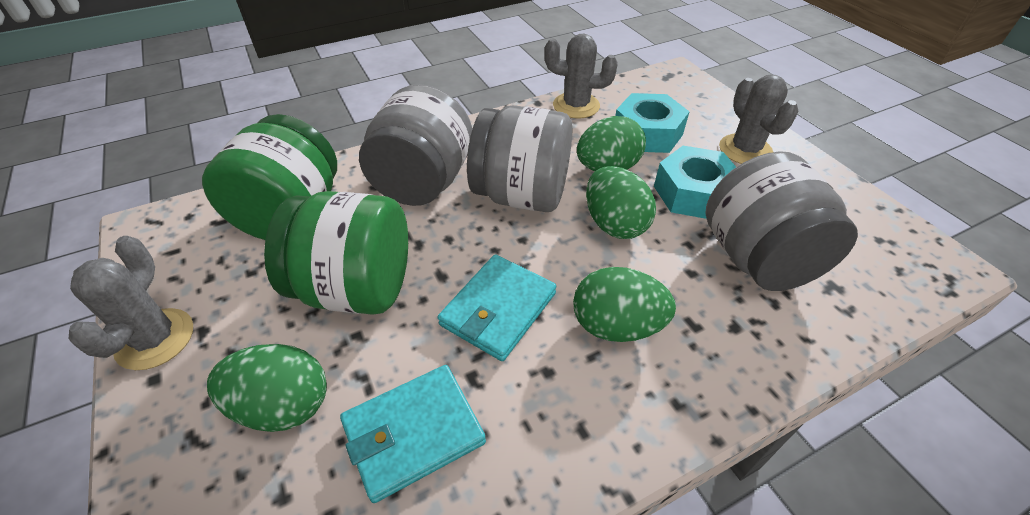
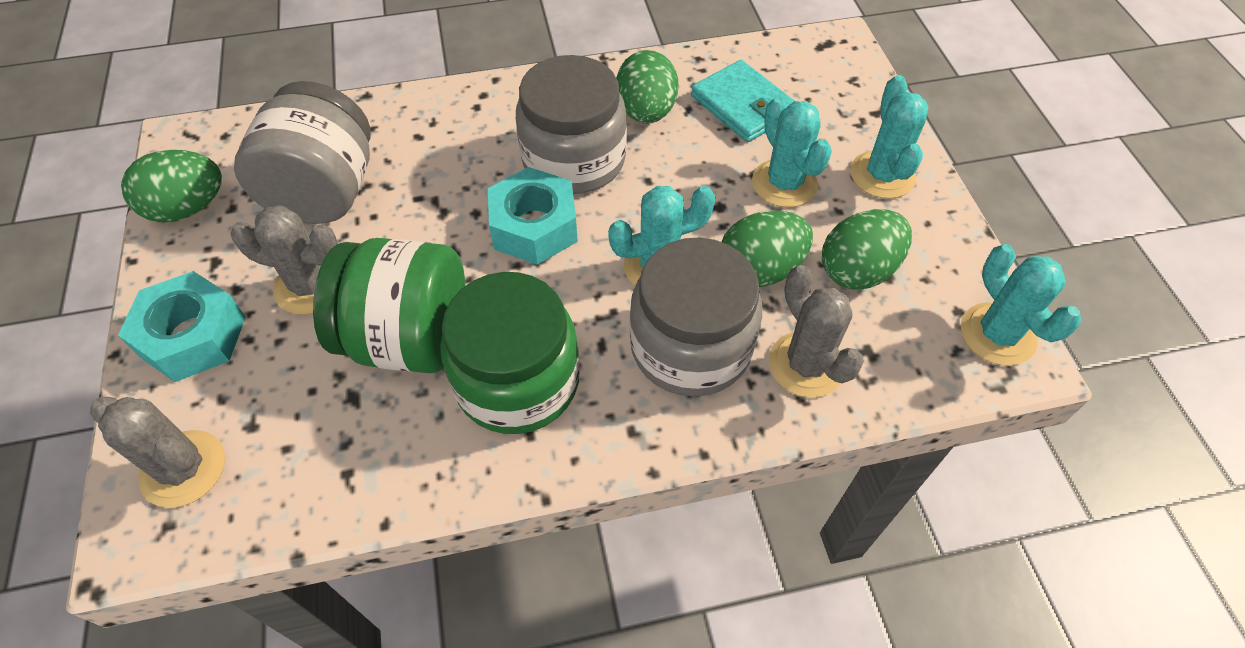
turquoise cactus: none = 0 -> [608,186,715,286] [752,97,832,207] [850,75,928,199] [961,244,1082,366] = 4
turquoise wallet: [340,365,486,503] [438,254,556,361] = 2 -> [691,60,795,142] = 1

